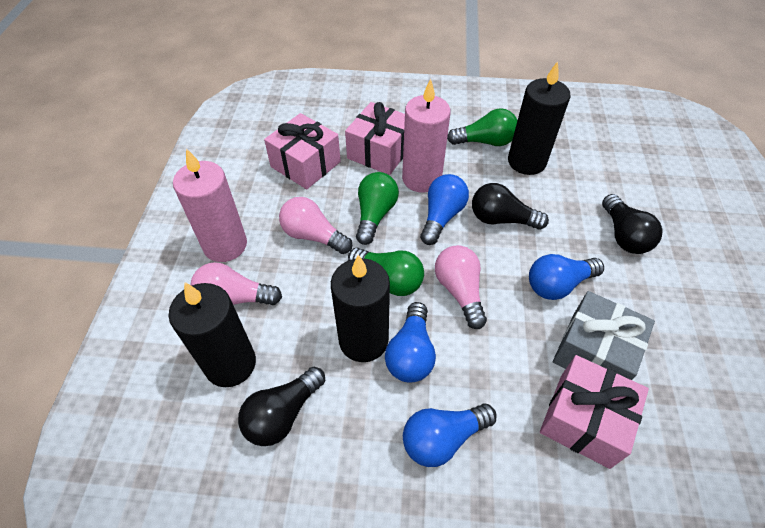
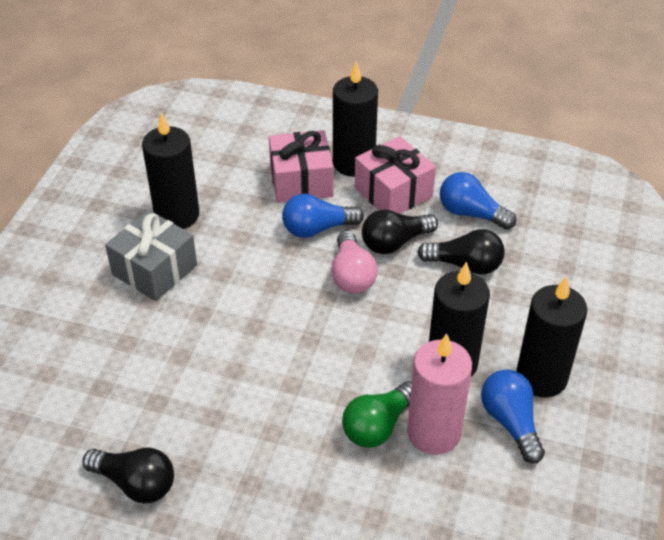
black candle: [168,282,256,387] [331,254,390,362] [508,61,571,175] = 3 -> [142,112,199,229] [333,61,378,177] [429,262,490,377] [516,276,587,397] = 4
blue light bulb: [385,302,436,383] [403,403,496,467] [420,174,469,245] [529,254,604,300] = 4 -> [282,194,364,238] [440,172,516,230] [481,369,545,464] = 3
green light bulb: [348,247,424,296] [356,172,399,245] [447,108,517,146] = 3 -> [342,381,412,448] = 1
pink candle: [173,148,247,262] [402,78,451,193] = 2 -> [407,333,472,455] = 1
pink gift: [264,113,341,189] [345,102,405,175] [540,355,649,469] = 3 -> [269,130,333,203] [355,136,436,214] = 2
pink light bulb: [190,262,282,305] [279,197,352,254] [435,245,487,329] = 3 -> [331,231,378,293] = 1

